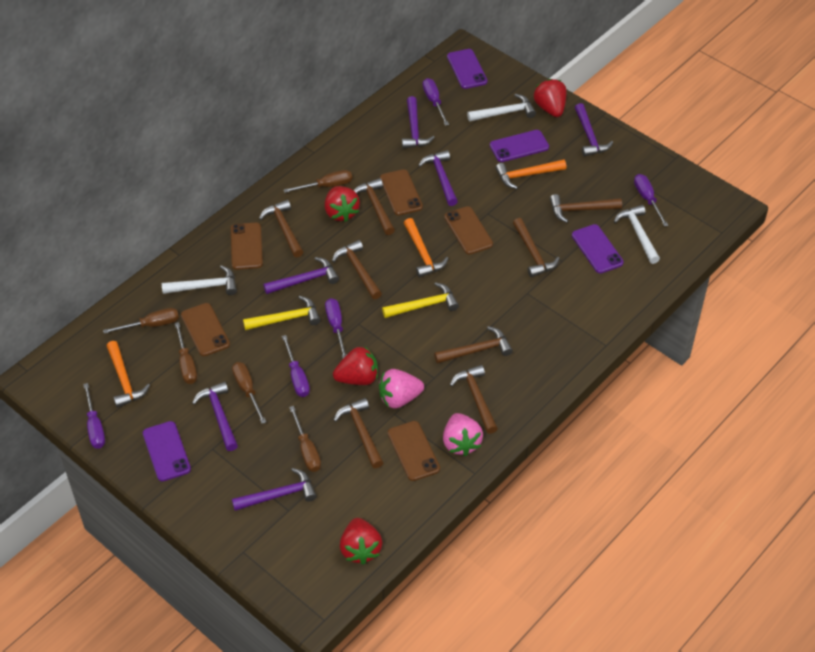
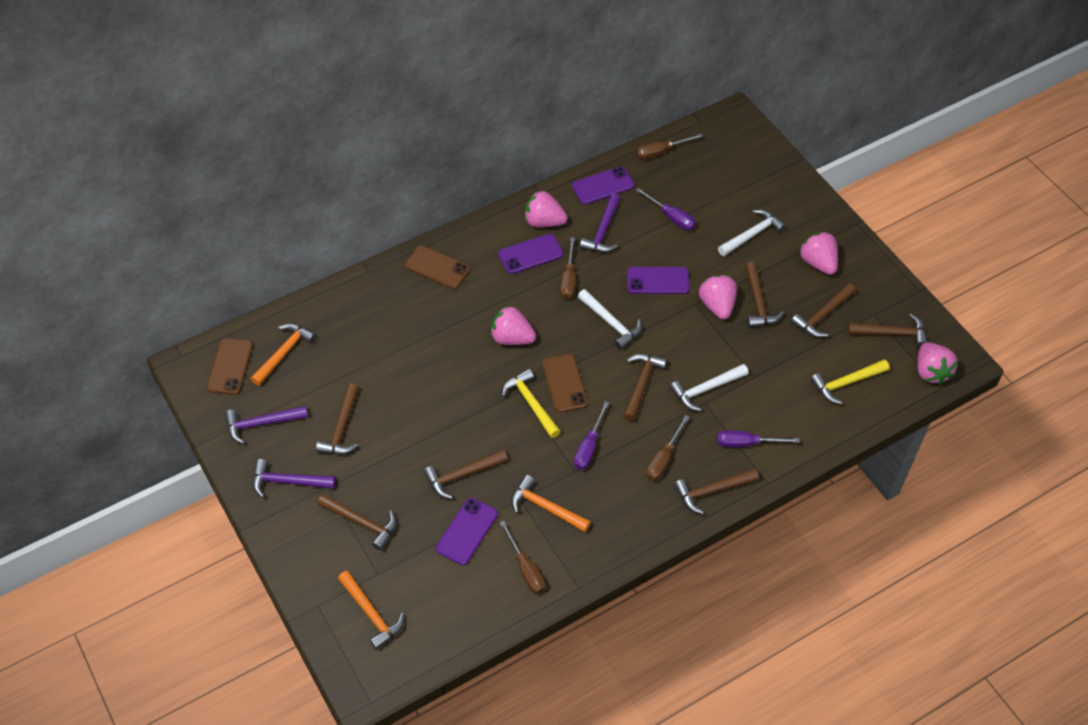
brown phone: [181,303,230,356] [231,223,263,270] [380,169,423,215] [388,421,440,481] [444,206,493,255] = 5 -> [207,338,253,395] [405,245,470,289] [542,354,588,413] = 3
brown screwdriver: [103,308,179,334] [175,322,197,384] [232,362,266,424] [284,170,352,193] [289,406,321,472] = 5 -> [500,521,545,594] [560,237,575,299] [636,134,703,159] [646,415,690,481] = 4
pink strawberry: [379,369,424,409] [443,413,483,456] = 2 -> [491,306,536,345] [525,191,568,227] [699,275,737,320] [800,232,838,275] [917,342,958,385] = 5
purple hammer: [192,381,238,451] [232,468,317,511] [263,257,339,294] [402,96,435,149] [418,150,458,206] [575,103,613,157] = 6 -> [225,406,308,444] [253,459,336,498] [580,194,620,253] = 3
purple screwdriver: [83,383,105,449] [282,335,310,397] [325,298,347,358] [423,78,449,126] [634,174,668,227] = 5 -> [574,401,609,470] [635,188,696,230] [717,430,800,447] = 3
red strawberry: [325,186,360,222] [333,346,378,385] [340,518,383,565] [534,79,567,117] = 4 -> none = 0

